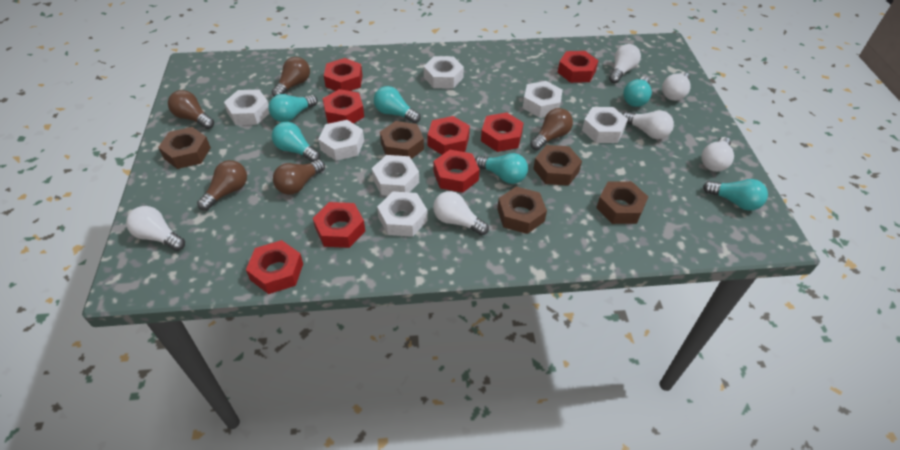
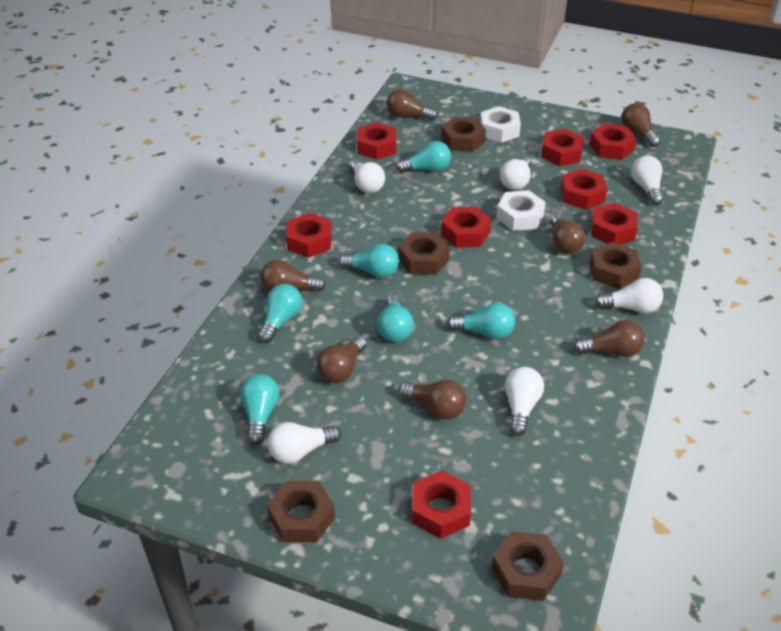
brown light bulb: [168,90,214,129] [197,160,247,211] [272,57,310,96] [273,160,325,195] [530,108,573,150] = 5 -> [260,260,326,292] [316,336,367,383] [387,89,438,120] [398,380,466,419] [551,214,586,254] [573,320,645,357] [621,103,661,147] = 7
white nut: [224,89,269,125] [318,120,364,161] [372,155,419,196] [377,191,428,237] [424,56,464,89] [523,81,563,118] [582,107,628,143] = 7 -> [480,106,521,143] [496,190,546,231] = 2

